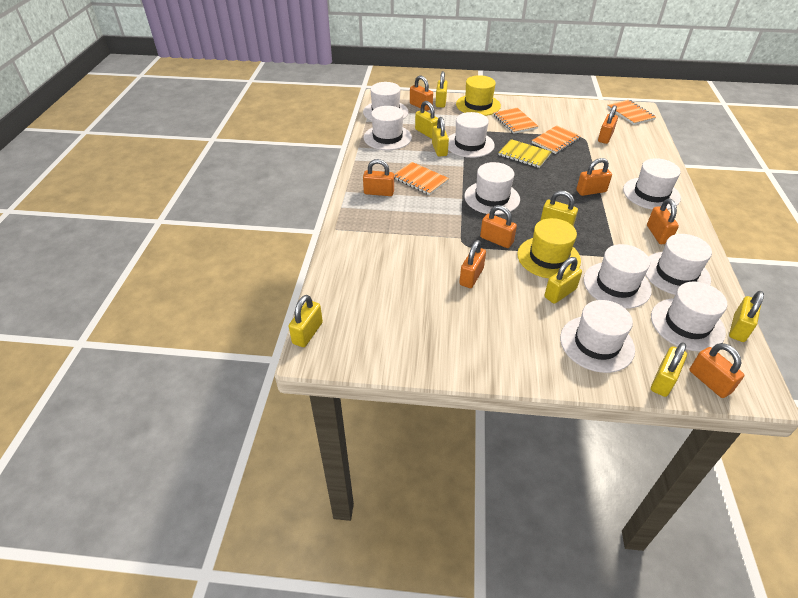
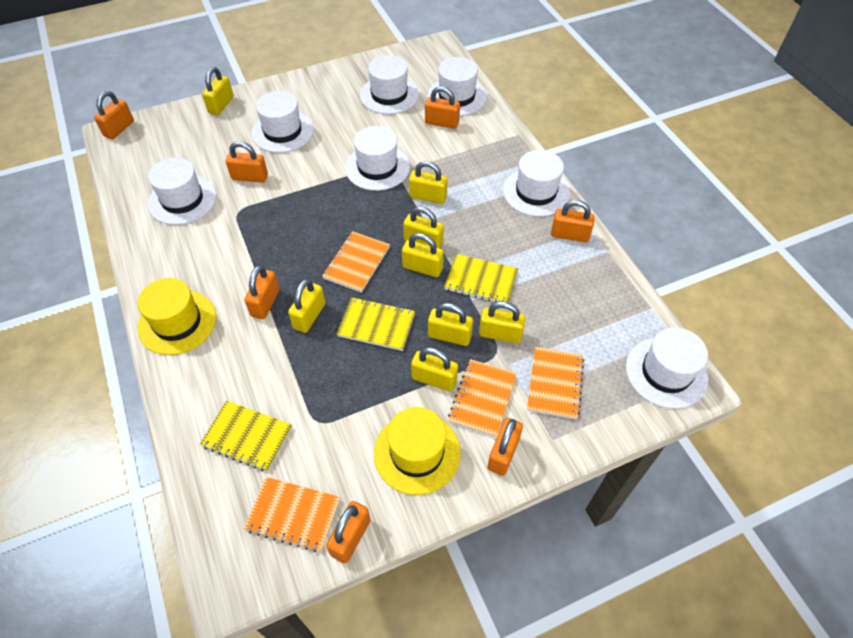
orange padlock: [363,159,394,196] [410,75,433,111] [459,240,486,288] [480,205,517,248] [576,158,612,196] [598,105,618,144] [647,199,679,244] [690,343,745,398] = 8 -> [94,91,134,139] [226,141,268,183] [244,265,280,319] [326,501,370,563] [425,87,460,129] [488,418,523,476] [551,200,595,242] = 7
white hat: [363,82,408,121] [364,106,412,150] [448,112,495,158] [464,162,520,215] [560,300,635,373] [583,244,652,309] [623,158,681,210] [645,234,712,295] [651,282,727,352] = 9 -> [148,158,217,225] [251,91,314,153] [345,126,410,191] [360,55,419,114] [427,57,487,116] [503,150,570,217] [626,327,708,409] = 7
yellow notebook: [498,139,552,168] = 1 -> [200,401,292,472] [337,297,415,351] [444,254,518,302] = 3

